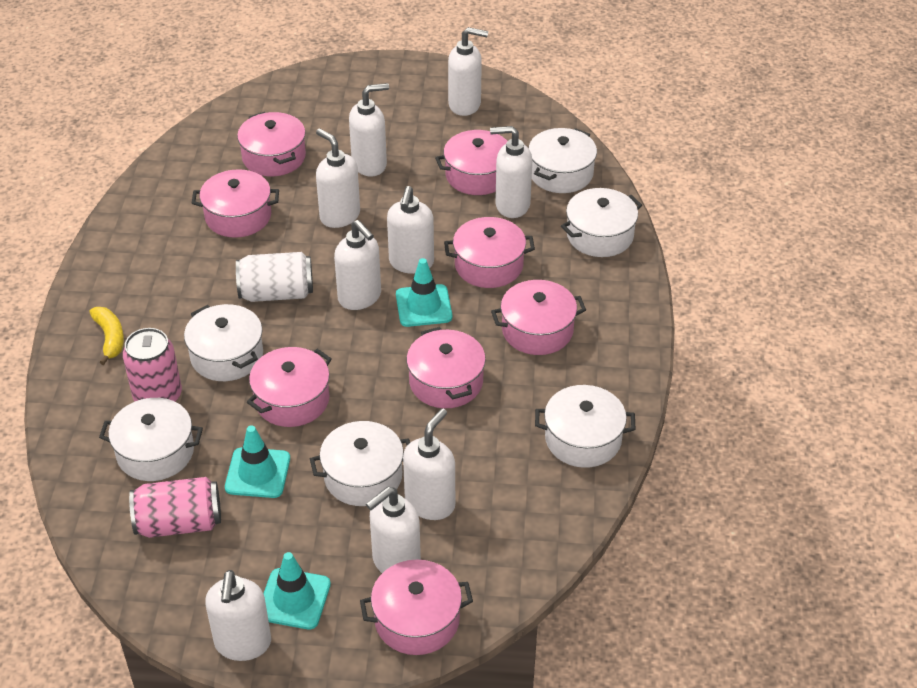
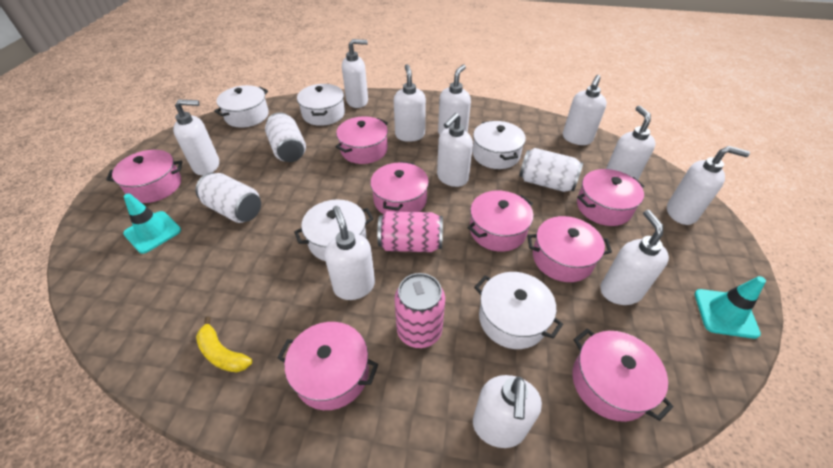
turquoise traffic cone: [225,425,290,498] [263,552,331,629] [396,258,452,327] = 3 -> [123,193,181,254] [694,276,766,339] = 2
white can: [236,252,313,302] = 1 -> [195,173,261,223] [265,113,306,162] [520,148,583,192] = 3
white pot: [99,398,203,481] [184,304,263,381] [310,421,410,506] [528,128,597,193] [535,385,636,468] [561,188,642,257] = 6 -> [214,85,269,128] [294,199,373,261] [297,84,345,126] [473,121,526,169] [474,272,563,349] = 5
white soap dispenser: [205,570,271,661] [316,128,360,228] [334,220,381,310] [349,83,389,176] [366,487,421,573] [387,186,434,274] [403,409,455,520] [448,27,488,116] [490,126,532,218] = 9 -> [173,99,219,175] [325,206,375,300] [342,39,368,108] [394,64,426,142] [437,113,473,187] [438,65,471,135] [473,375,542,448] [563,75,607,145] [600,210,669,305] [606,106,655,180] [667,146,750,225] = 11

